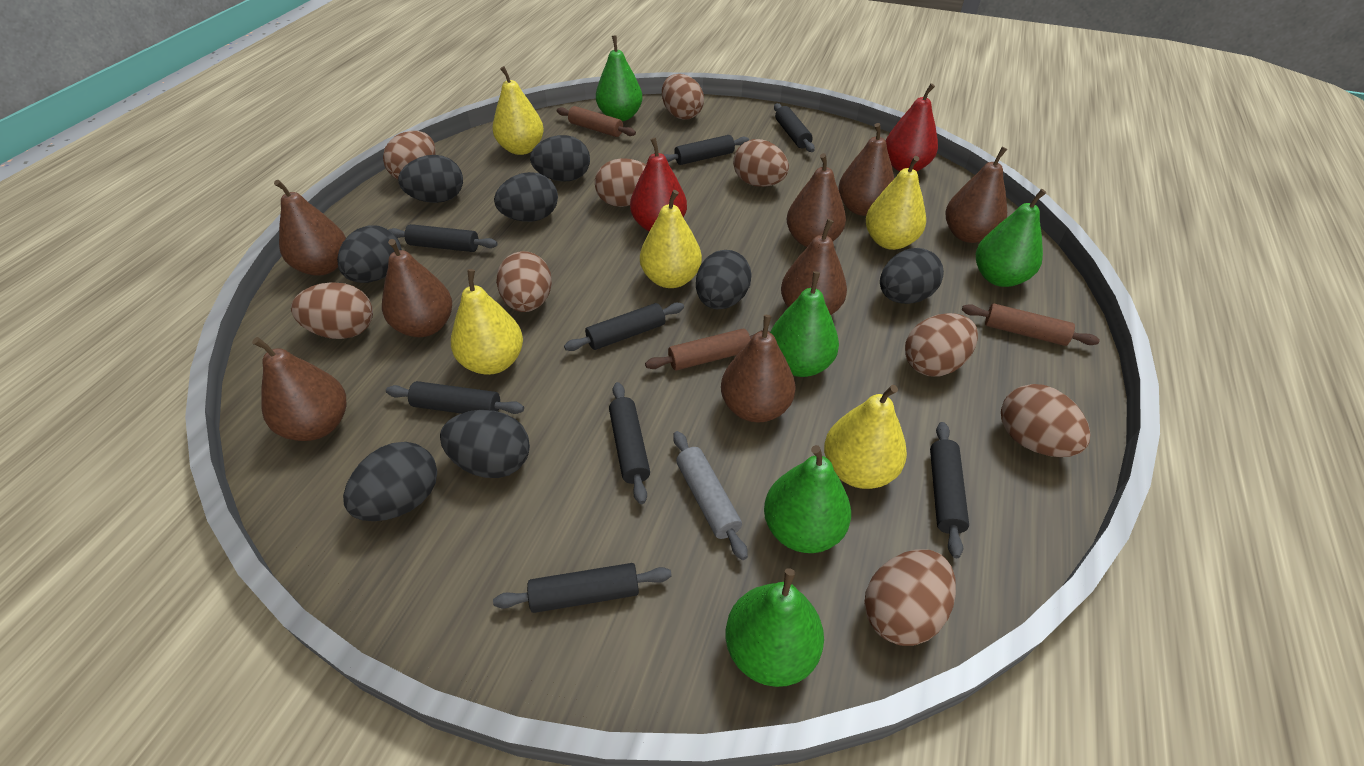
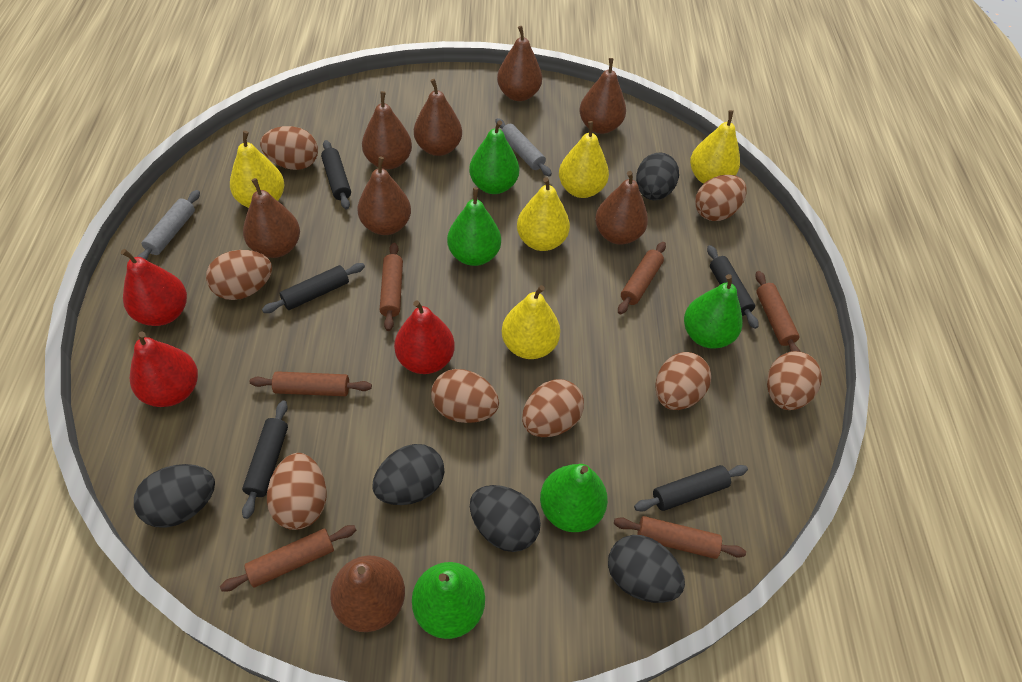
black egg: [337,225,402,283] [343,442,437,521] [398,155,463,203] [440,410,530,478] [494,172,558,222] [530,135,590,181] [696,250,752,309] [880,248,944,304] = 8 -> [134,464,215,528] [372,444,444,505] [470,485,541,552] [608,535,685,603] [636,153,679,200] = 5
black rolling pin: [386,381,524,414] [389,224,497,252] [493,563,672,613] [564,303,684,351] [609,382,650,504] [664,135,749,165] [774,103,815,152] [930,422,969,558] = 8 -> [242,400,288,519] [262,263,365,313] [321,140,351,210] [634,465,748,511] [707,245,759,329] = 5
brown egg: [291,282,373,339] [383,131,436,180] [496,251,552,312] [595,158,646,207] [662,74,704,120] [733,139,789,187] [864,550,956,646] [905,313,978,376] [1001,384,1090,457] = 9 -> [206,250,272,300] [260,126,318,170] [267,453,327,530] [431,369,499,423] [522,379,584,437] [656,352,711,410] [695,175,747,221] [767,351,822,410] = 8
brown rolling pin: [557,106,636,137] [645,329,770,371] [962,304,1100,346] = 3 -> [220,525,356,591] [250,371,372,396] [380,243,403,331] [614,516,746,559] [618,242,666,314] [755,271,801,352] = 6
grey rolling pin: [673,431,748,560] = 1 -> [137,190,200,260] [495,118,552,177] = 2
red pear: [630,137,687,231] [886,83,938,172] = 2 -> [121,249,187,326] [130,332,198,407] [394,300,455,374] = 3

